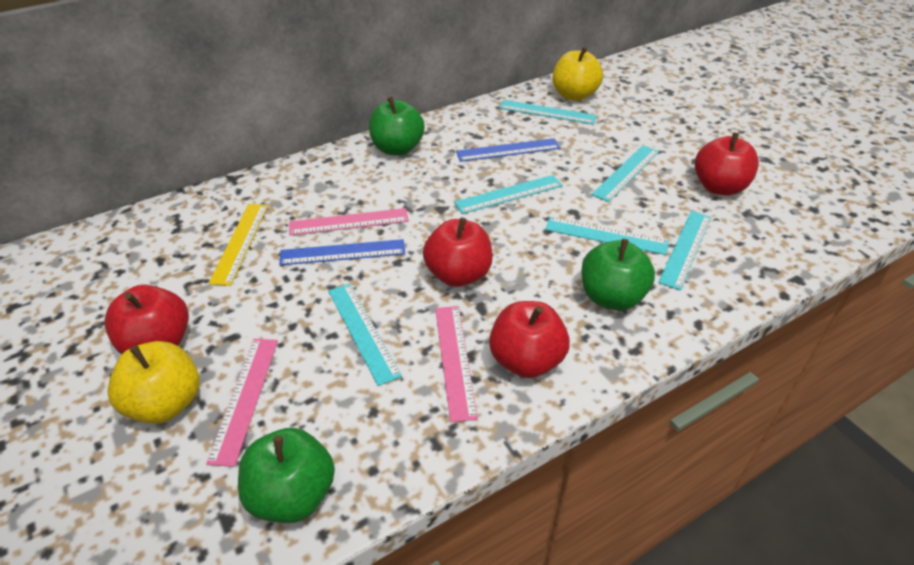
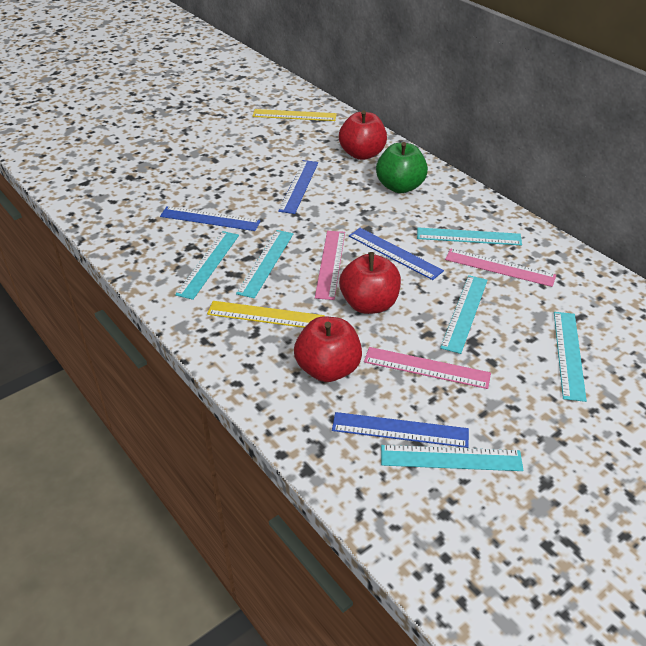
blue ruler: [279,239,405,265] [456,138,560,162] = 2 -> [160,206,261,231] [278,160,318,214] [332,412,469,448] [349,228,444,280] = 4
green apple: [238,428,335,523] [369,97,425,156] [581,239,655,310] = 3 -> [376,142,428,193] = 1
red apple: [104,285,189,354] [423,217,493,287] [489,301,570,378] [695,133,759,195] = 4 -> [294,317,362,382] [339,110,387,160] [339,252,401,314] = 3
yellow apple: [107,341,200,424] [553,47,603,101] = 2 -> none = 0
yellow ruler: [209,204,268,286] = 1 -> [207,301,325,328] [252,109,337,121] = 2

